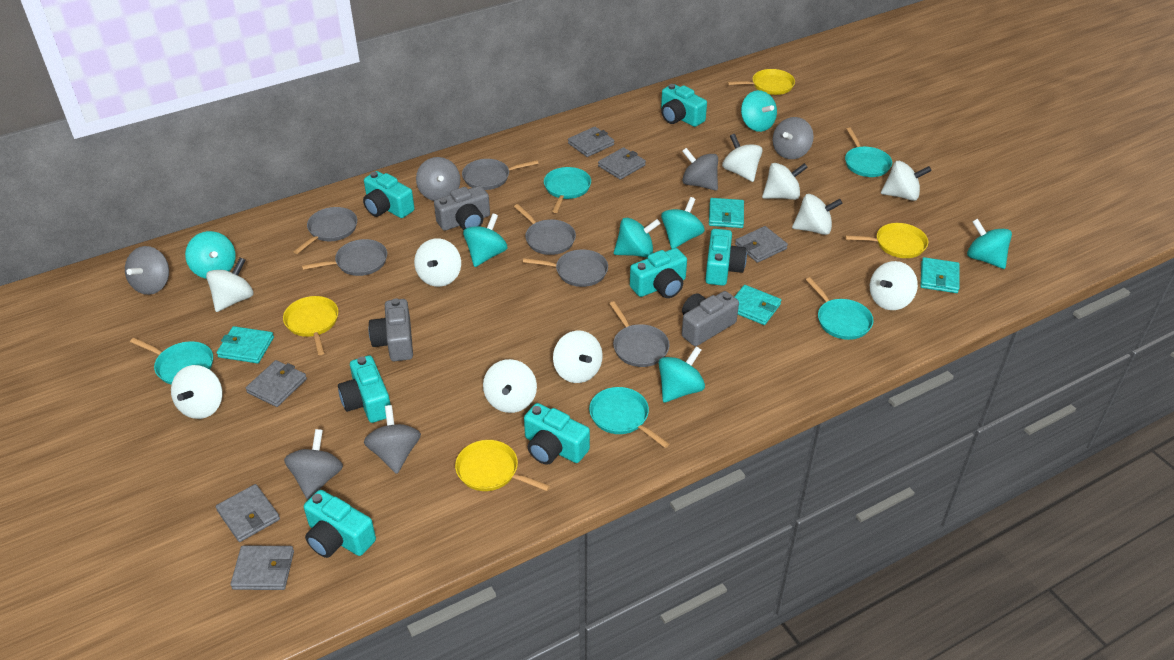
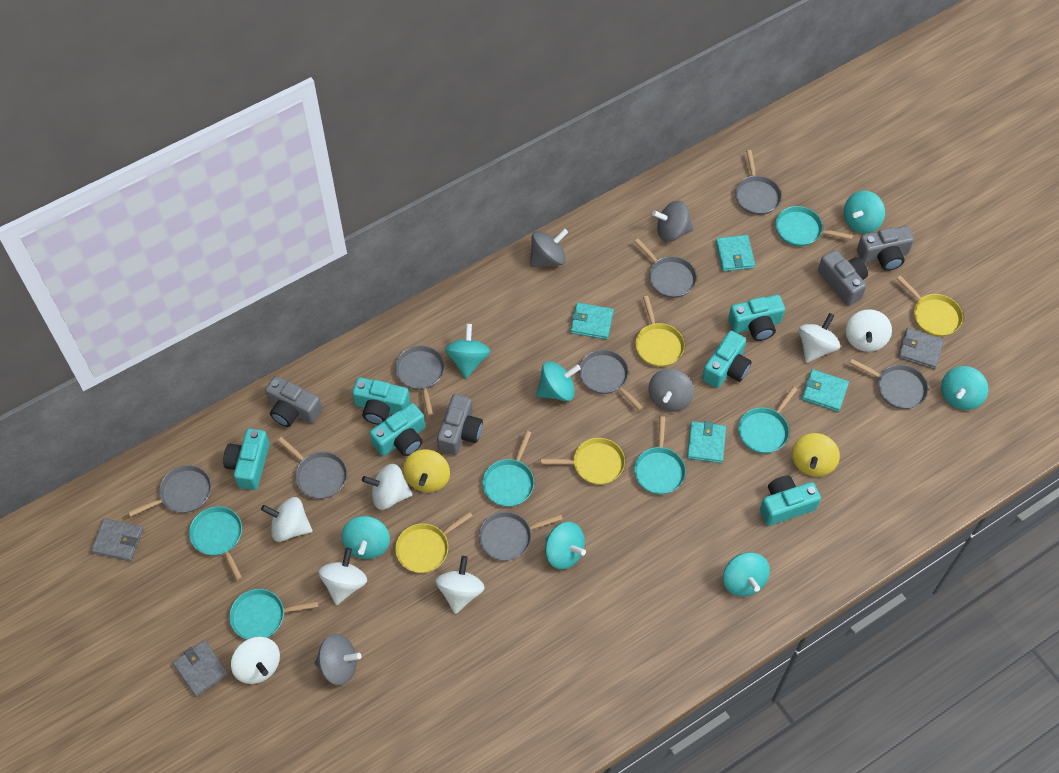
grey camera: [368,299,413,361] [434,186,490,231] [682,291,739,346] = 3 -> [265,376,322,427] [437,394,483,455] [818,250,868,306] [857,226,914,271] = 4
grey pan: [293,207,357,254] [302,239,387,276] [462,159,538,190] [514,204,576,255] [523,249,608,287] [609,301,670,367] = 6 -> [128,465,211,517] [278,437,347,499] [395,345,445,415] [479,511,563,561] [579,349,643,410] [634,239,697,298] [735,150,782,215] [850,359,928,409] = 8
grey spinning top: [125,246,169,295] [284,429,343,499] [364,405,421,474] [416,157,460,201] [682,148,718,191] [772,117,814,159] = 6 -> [314,634,361,685] [530,229,568,267] [649,369,694,412] [652,201,693,242] = 4
grey wallet: [216,484,280,542] [230,546,294,590] [246,360,307,407] [568,127,614,157] [598,147,646,180] [735,226,788,263] = 6 -> [91,518,143,561] [172,640,228,697] [898,328,944,369] = 3
turquoise camera: [304,490,376,558] [338,356,390,423] [363,171,414,218] [524,403,590,465] [630,248,687,298] [661,84,707,127] [705,229,747,286] = 7 -> [223,428,270,490] [352,377,410,425] [370,403,425,456] [702,331,752,388] [728,295,785,341] [760,475,821,526] = 6
turquoise pan: [130,338,213,385] [544,167,591,213] [589,387,669,448] [806,277,873,340] [845,128,892,177] = 5 -> [189,506,242,580] [229,589,319,639] [482,431,534,507] [634,416,686,494] [738,386,798,453] [776,206,853,246] = 6
white spinning top: [171,365,223,419] [206,257,253,312] [414,238,461,287] [483,359,537,413] [553,331,603,383] [722,134,762,182] [762,163,808,200] [792,194,843,235] [870,261,918,310] [881,161,932,201] = 10 -> [231,637,280,684] [261,497,312,542] [319,548,367,605] [362,464,412,510] [436,556,485,614] [799,313,840,363] [846,309,892,352] = 7
yellow spinning top: none = 0 -> [403,449,450,492] [792,433,840,476] = 2

